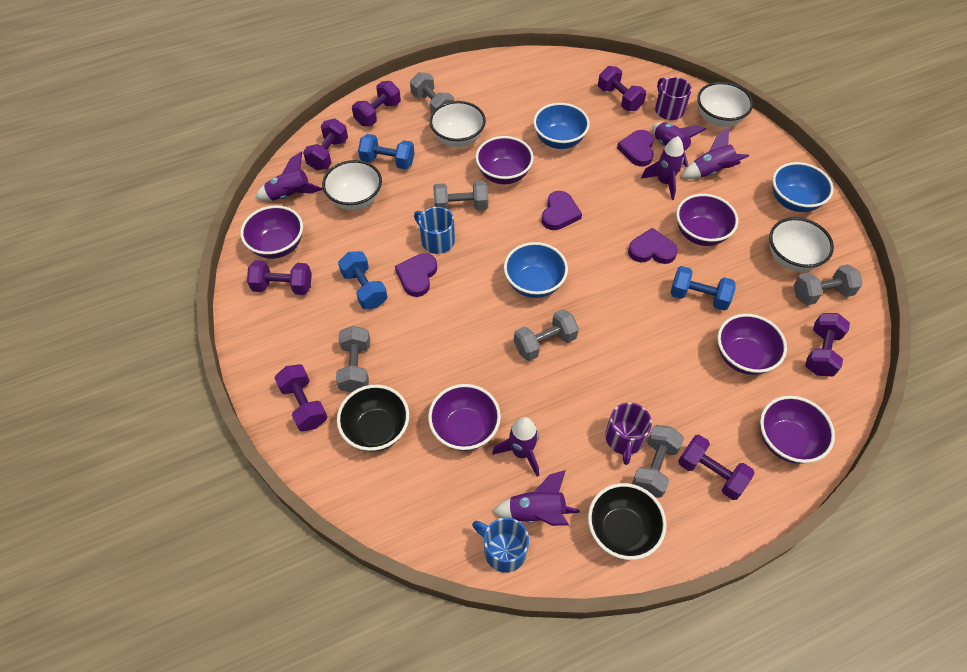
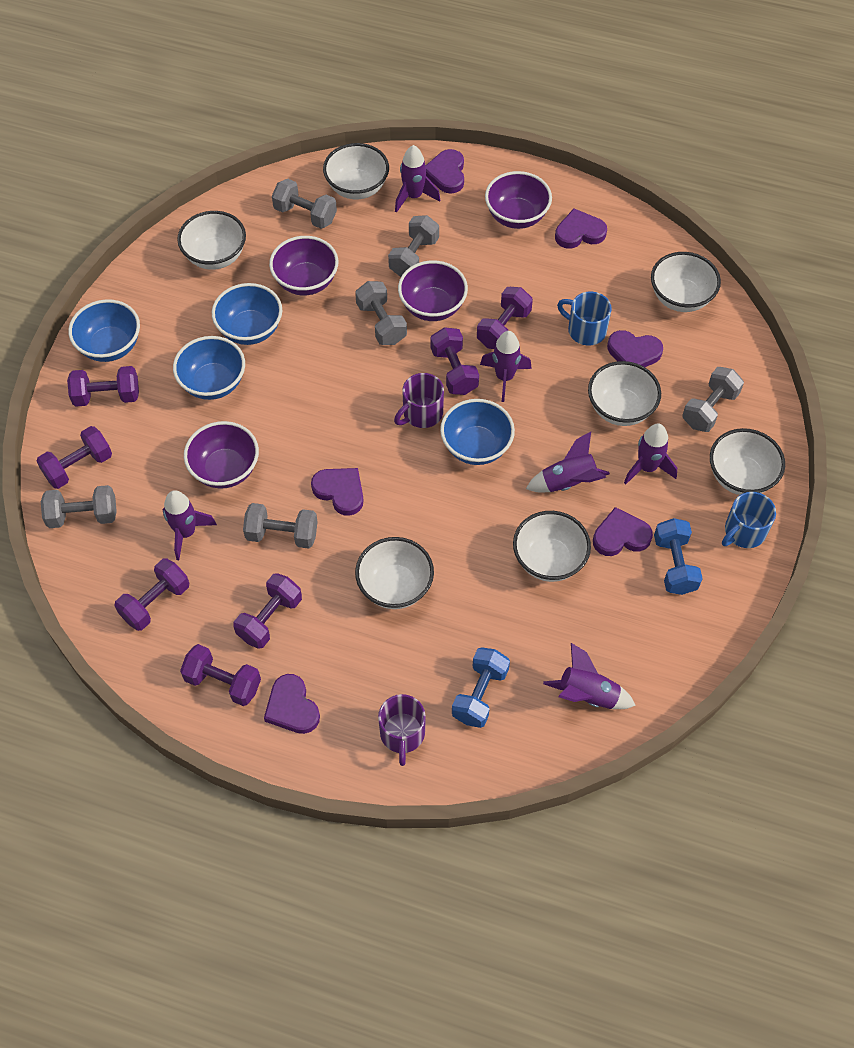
black bowl: [337,385,409,452] [588,483,667,560] = 2 -> none = 0
blue bowl: [504,242,568,298] [533,103,590,149] [772,162,834,212] = 3 -> [68,299,140,362] [173,336,245,400] [212,283,282,345] [440,399,515,465] = 4
blue dumbbell: [338,251,387,309] [358,134,414,169] [670,266,736,311] = 3 -> [452,647,510,728] [654,518,703,595] = 2
purple bowl: [240,205,303,259] [428,384,501,451] [475,136,534,184] [676,194,738,246] [717,314,787,375] [760,396,835,464] = 6 -> [184,421,259,489] [269,236,338,296] [398,260,468,321] [485,171,552,229] = 4
purple heart: [395,253,437,297] [542,191,582,230] [617,130,654,167] [628,228,678,264] = 4 -> [264,674,320,734] [311,468,364,516] [426,149,464,194] [555,209,607,249] [593,507,653,556] [607,330,663,367] = 6
white bowl: [322,160,382,210] [430,101,486,147] [697,82,753,127] [769,217,834,272] = 4 -> [177,211,246,270] [323,143,389,199] [355,537,434,609] [513,511,591,582] [588,361,661,426] [651,252,721,312] [710,428,785,495] = 7

